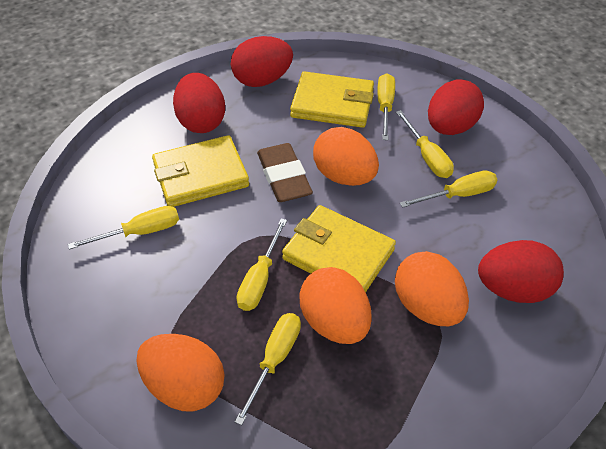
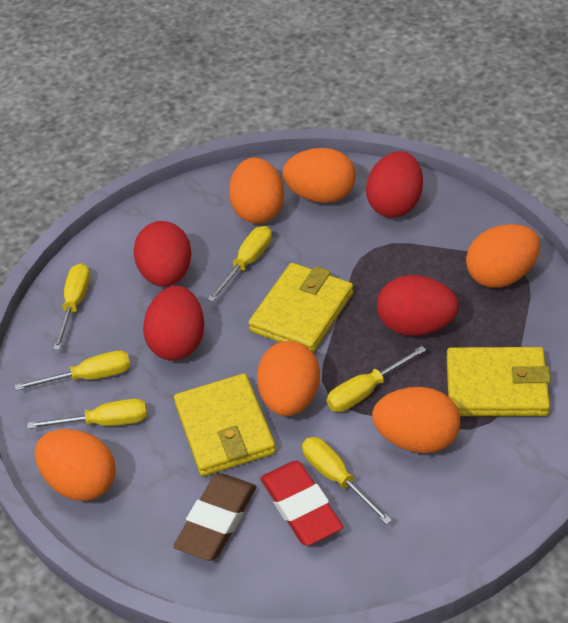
orange egg: [136,334,224,412] [299,267,372,344] [313,127,379,186] [395,251,469,326] = 4 -> [35,429,116,501] [229,157,284,224] [257,341,320,416] [282,148,356,203] [372,387,460,453] [466,224,540,288] = 6
red eraser: none = 0 -> [260,461,343,546] = 1

